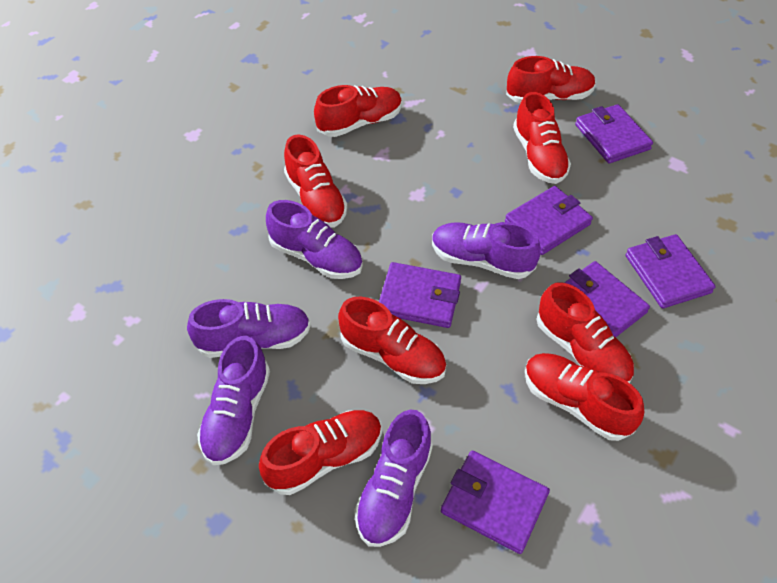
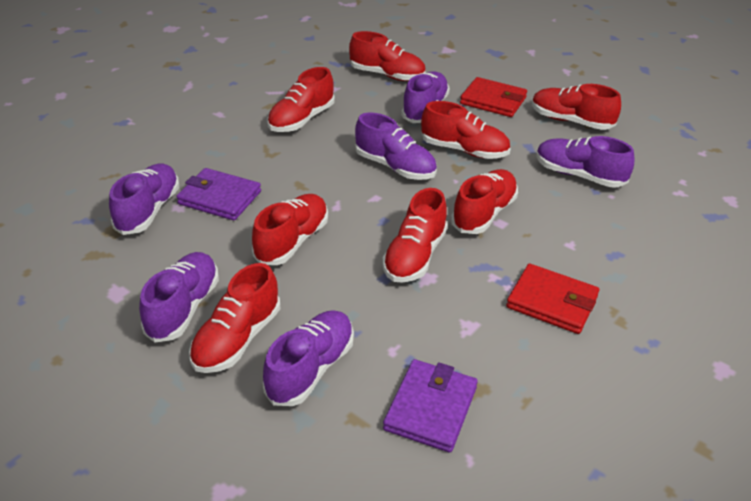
purple shoe: [187,299,311,358] [197,336,270,465] [266,200,363,279] [354,409,433,547] [432,222,540,279] = 5 -> [109,164,179,235] [139,252,219,343] [263,310,354,406] [355,113,437,180] [401,71,450,123] [536,136,635,188] = 6
purple wallet: [379,262,461,328] [441,451,550,554] [505,186,593,255] [564,261,650,337] [575,104,653,163] [625,234,716,308] = 6 -> [176,168,261,220] [383,359,478,452] = 2
red wallet: none = 0 -> [460,77,527,117] [506,263,599,334] = 2

